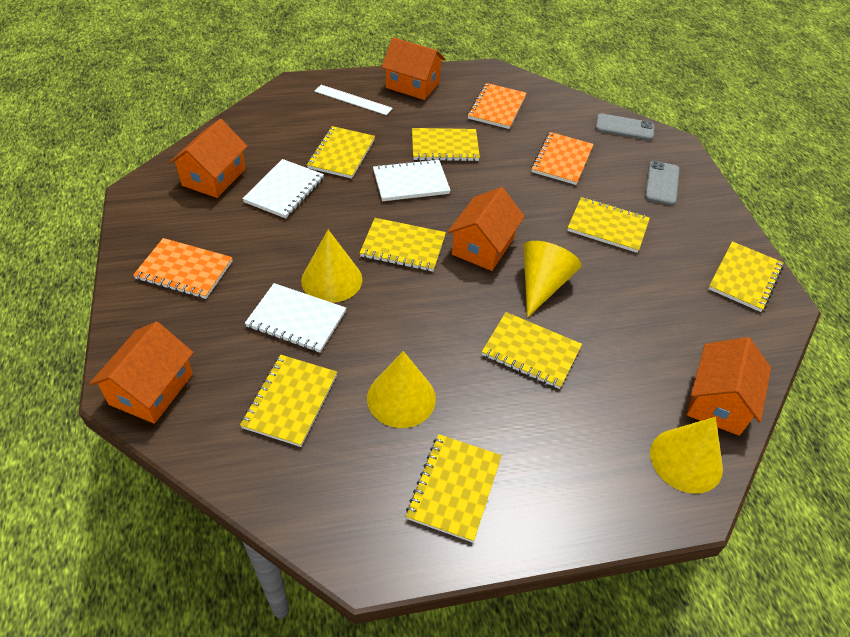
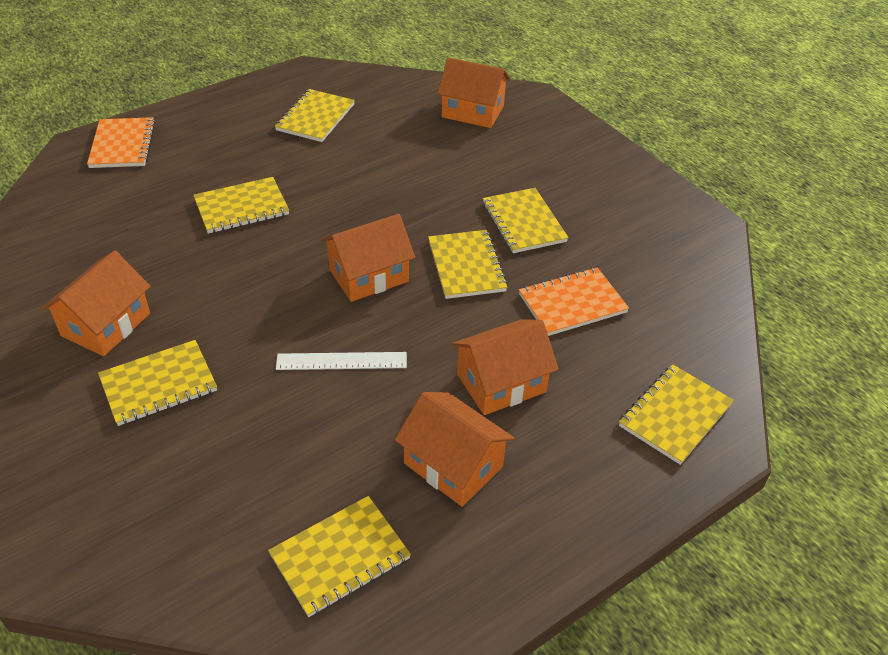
grey phone: [595,113,654,140] [645,161,680,206] = 2 -> none = 0
orange notebook: [133,238,233,299] [467,83,526,129] [531,132,594,185] = 3 -> [87,117,155,168] [519,267,629,336] = 2
white notebook: [242,159,324,219] [245,283,346,353] [373,159,451,201] = 3 -> none = 0
yellow cone: [301,230,362,303] [367,351,436,428] [523,241,581,318] [650,417,723,494] = 4 -> none = 0
yellow notebook: [240,355,337,447] [307,126,375,179] [360,218,446,272] [406,434,502,543] [412,128,480,161] [482,312,582,389] [567,197,650,253] [708,241,784,312] = 8 -> [98,340,217,426] [193,177,289,234] [268,496,411,617] [275,89,355,142] [428,230,508,299] [483,188,569,253] [619,365,734,465] = 7

